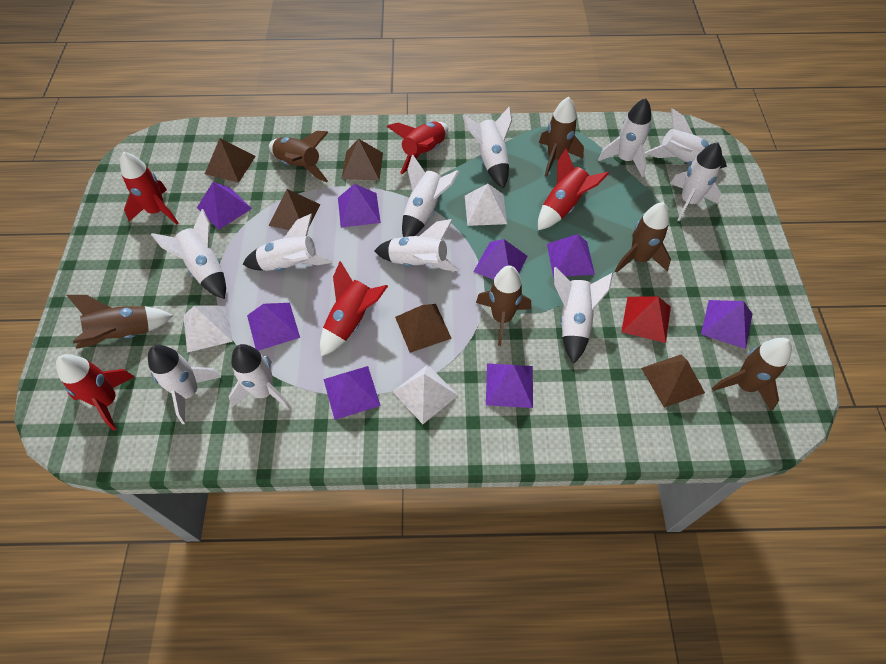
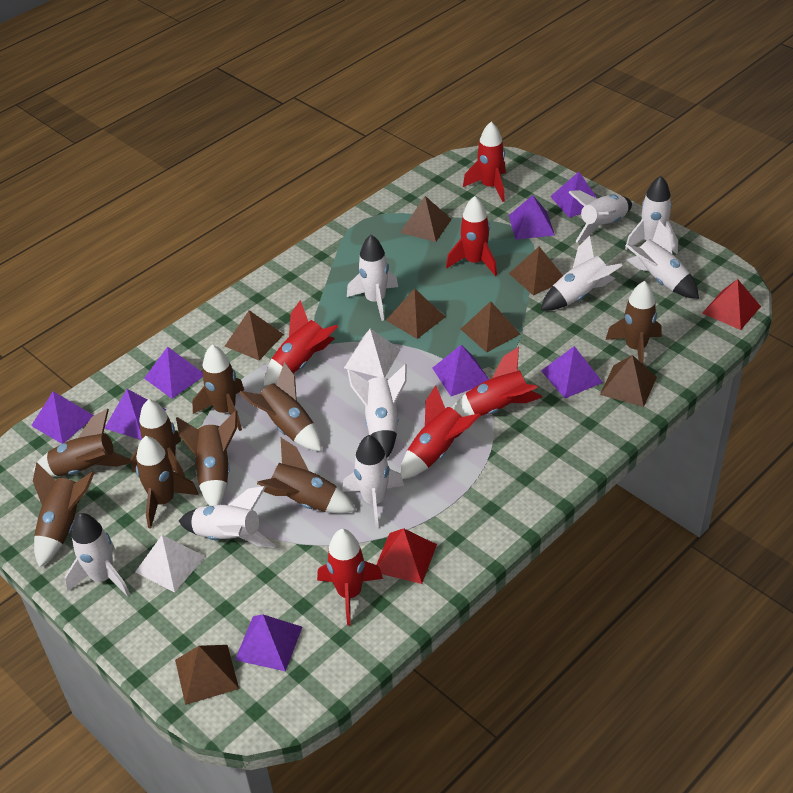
brown pyramid: [205,138,256,183] [268,189,320,230] [342,139,383,180] [395,304,452,353] [641,355,705,408] = 5 -> [175,645,239,705] [225,310,284,360] [386,288,445,339] [400,196,452,242] [461,301,520,352] [509,247,563,296] [600,355,657,407] = 7
brown rocket: [67,295,173,349] [269,131,329,183] [476,265,531,346] [539,97,584,177] [615,202,671,273] [712,338,792,411] = 6 -> [32,409,131,476] [33,462,95,568] [131,399,185,477] [136,436,198,529] [176,410,238,506] [192,345,244,431] [239,362,322,452] [257,438,356,513] [606,281,662,364] = 9
red pyramid: [621,296,671,343] = 1 -> [376,528,437,584] [703,279,761,330] = 2
red rocket: [56,354,135,431] [120,152,178,225] [320,261,388,356] [387,121,448,174] [538,148,609,230] = 5 -> [264,300,338,386] [317,529,383,626] [400,385,481,479] [446,196,497,276] [452,347,542,417] [463,122,506,202] = 6
white pyramid: [183,306,233,353] [393,365,458,424] [465,184,507,226] = 3 -> [135,535,206,592] [344,329,401,378] = 2
white rocket: [148,345,221,424] [151,209,226,299] [228,344,291,410] [242,214,333,271] [374,219,460,271] [402,154,460,237] [462,106,512,188] [554,267,613,364] [598,98,651,177] [645,108,727,168] [670,142,722,221] = 11 -> [65,513,130,596] [179,486,276,548] [342,435,404,529] [347,235,398,321] [347,364,407,458] [541,236,623,310] [568,190,632,243] [625,176,678,254] [625,220,699,299] = 9

